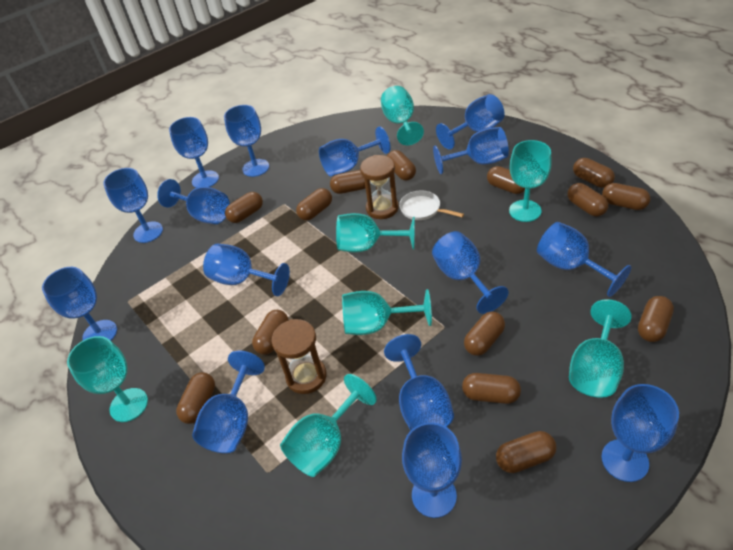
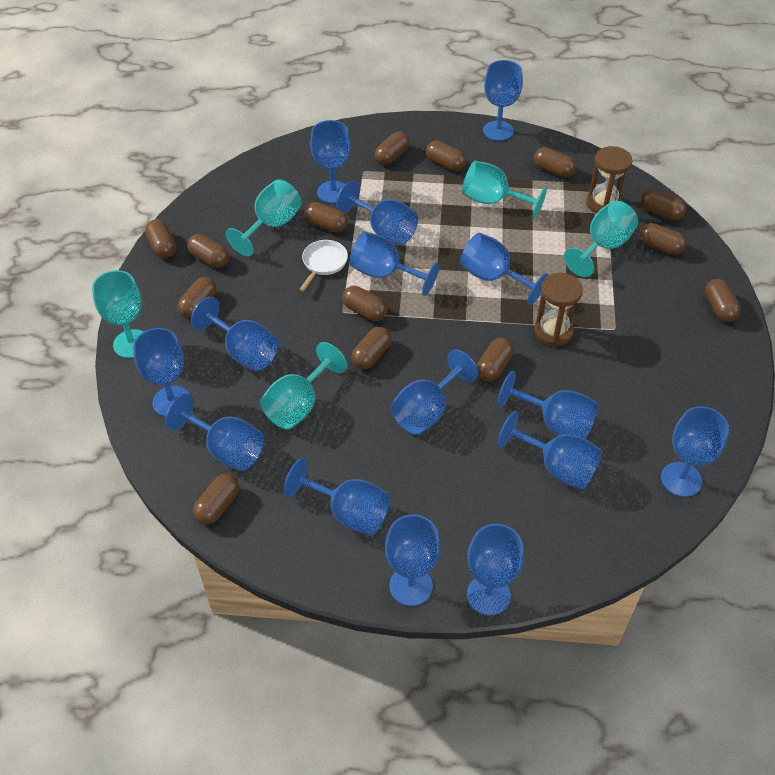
turquoise goblet: [67,336,148,422] [280,374,377,477] [336,213,415,252] [342,289,432,335] [381,86,424,145] [509,140,552,222] [569,299,632,398] = 7 -> [92,270,144,358] [226,179,302,256] [260,342,347,429] [462,161,547,219] [564,201,638,277] = 5

